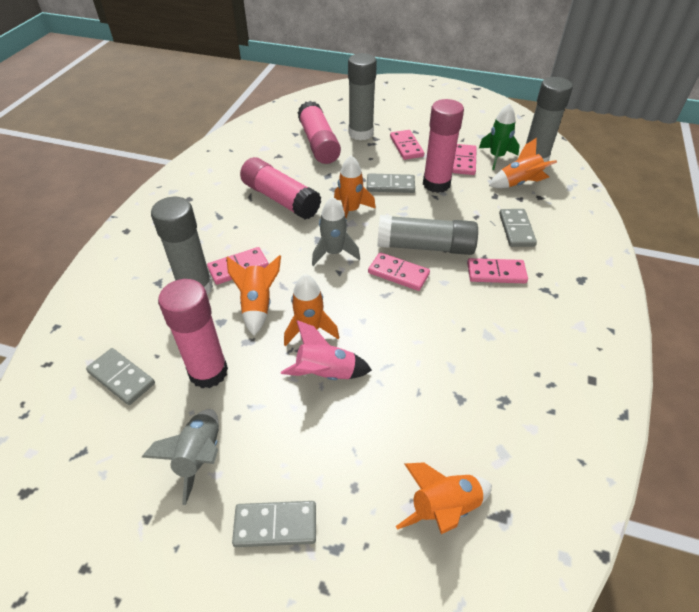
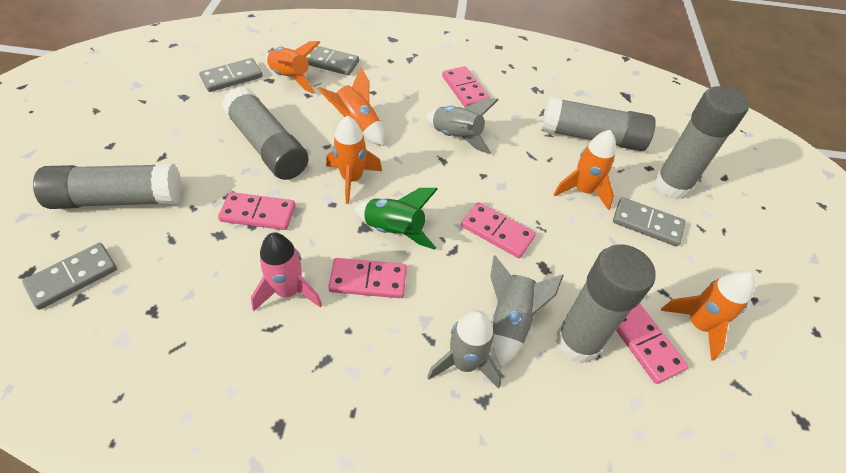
grey glue stick: [151,197,213,296] [348,53,377,140] [377,215,478,255] [526,77,573,162] = 4 -> [33,163,182,209] [222,87,309,180] [541,96,656,151] [556,244,655,363] [654,86,749,200] = 5
grey rocket: [141,409,219,505] [312,197,360,266] = 2 -> [425,98,499,154] [427,310,502,389] [490,255,564,368] = 3
pink glue stick: [158,279,228,388] [240,157,321,220] [298,101,341,164] [423,99,464,193] = 4 -> none = 0

